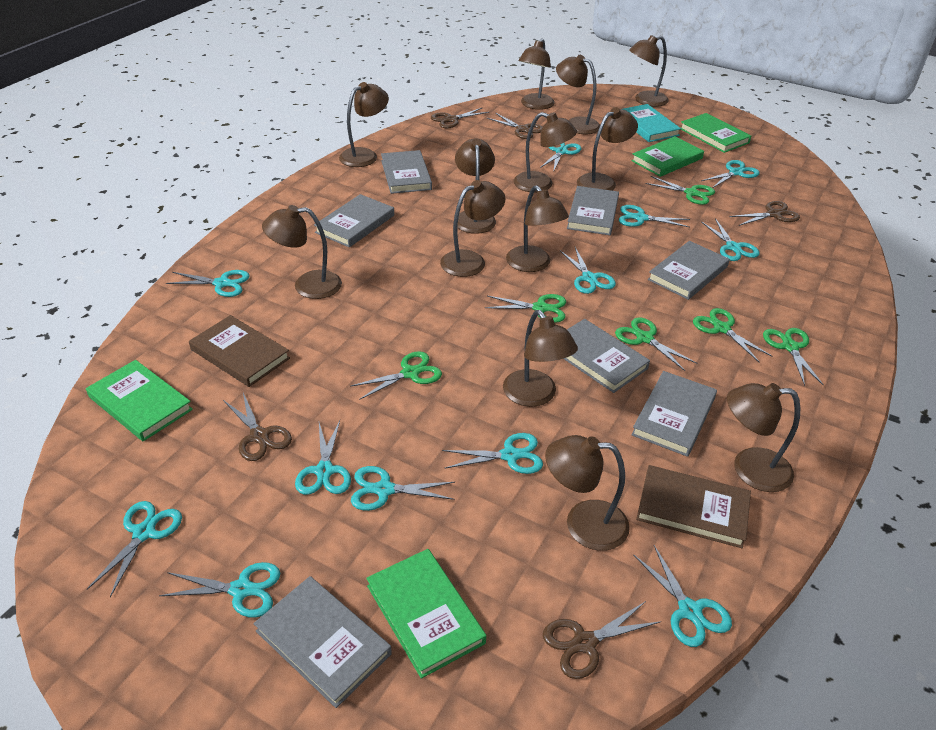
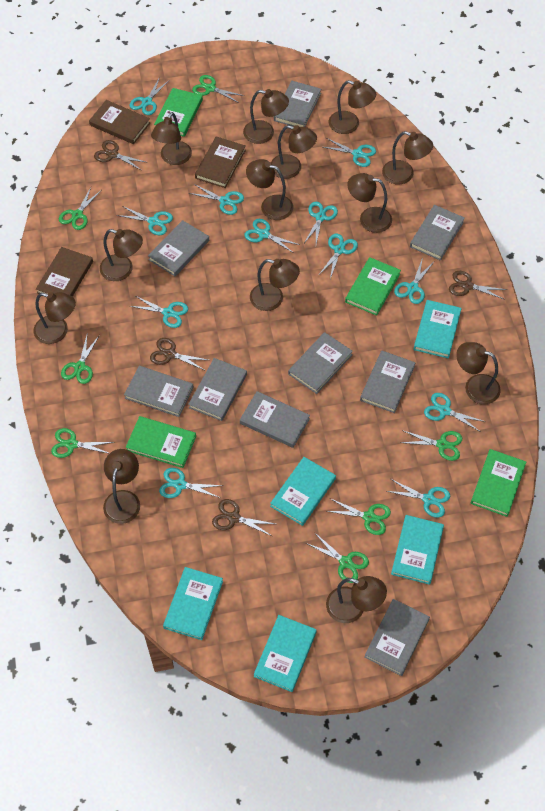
brown book: [189,315,290,387] [636,465,751,548] = 2 -> [36,247,93,297] [89,100,150,144] [195,136,246,188] = 3
brown scissors: [223,393,292,461] [431,107,489,128] [487,113,542,139] [543,601,661,679] [730,201,800,226] = 5 -> [94,140,148,170] [150,338,208,370] [212,499,275,536] [449,271,507,300] = 4
green scissors: [350,351,442,400] [485,294,566,323] [615,317,697,371] [646,176,715,205] [693,308,772,362] [763,328,824,386] = 6 -> [51,428,113,458] [59,187,101,230] [61,335,100,384] [192,75,244,103] [306,532,369,583] [327,498,391,535] [400,430,462,461] = 7
grey book: [254,576,392,708] [314,194,394,247] [381,150,432,194] [564,319,650,393] [567,186,619,235] [631,371,717,457] [648,241,730,300] = 7 -> [124,366,194,417] [148,220,209,276] [188,358,247,421] [240,391,310,448] [274,81,321,127] [288,332,353,394] [360,351,415,413] [364,599,430,676] [410,205,465,261] = 9
turquoise book: [623,104,681,142] = 1 -> [163,567,223,640] [254,615,317,692] [270,457,336,526] [391,515,444,585] [414,300,462,358] = 5

